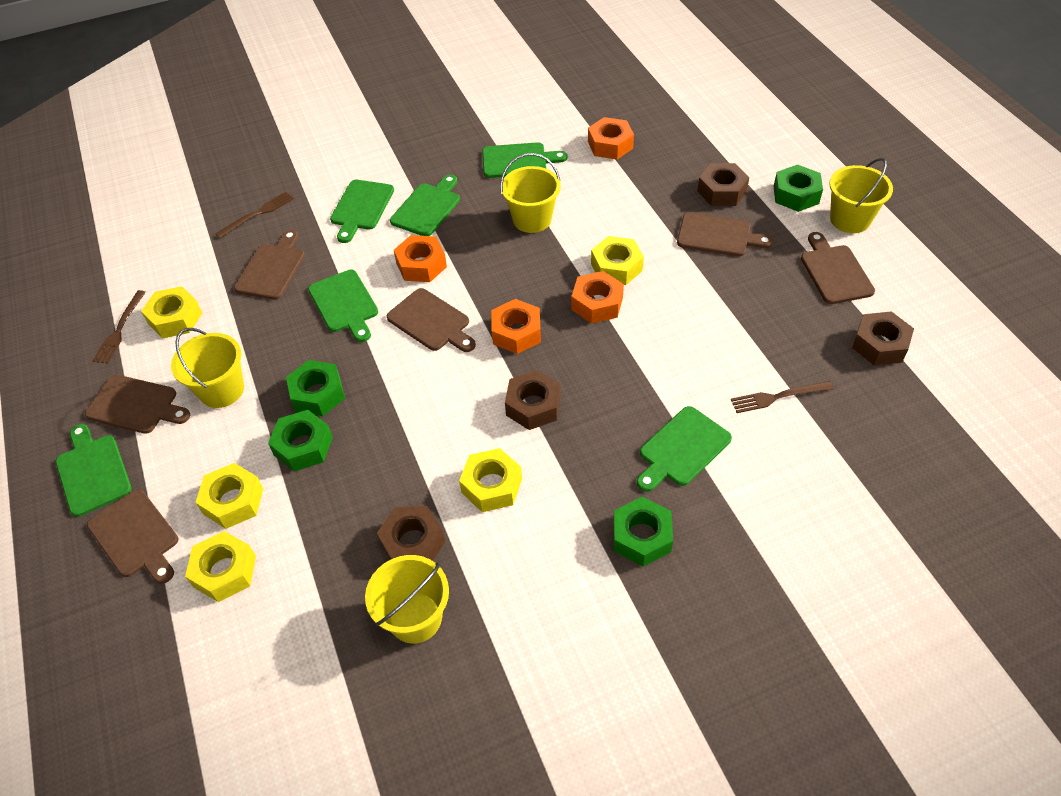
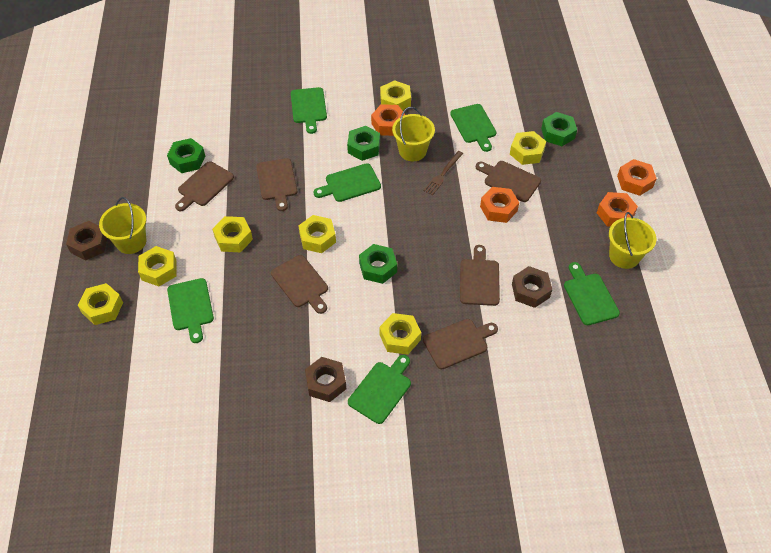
brown fork: [93,290,146,364] [216,192,294,238] [731,381,834,413] = 3 -> [423,151,463,195] = 1
brown nut: [377,506,445,561] [505,370,560,430] [697,163,749,206] [852,311,914,365] = 4 -> [66,221,107,260] [305,357,346,402] [512,266,552,308] = 3
yellow bucket: [171,328,244,408] [365,555,449,644] [500,153,561,233] [829,158,893,233] = 4 -> [99,197,146,254] [392,107,435,161] [609,212,657,269] = 3
yellow nut: [141,286,202,339] [185,531,256,602] [195,463,263,529] [459,448,522,512] [591,236,644,285] = 5 -> [78,283,123,325] [138,246,177,286] [212,216,253,252] [298,215,336,253] [379,313,421,355] [380,80,411,111] [510,131,546,165] = 7

